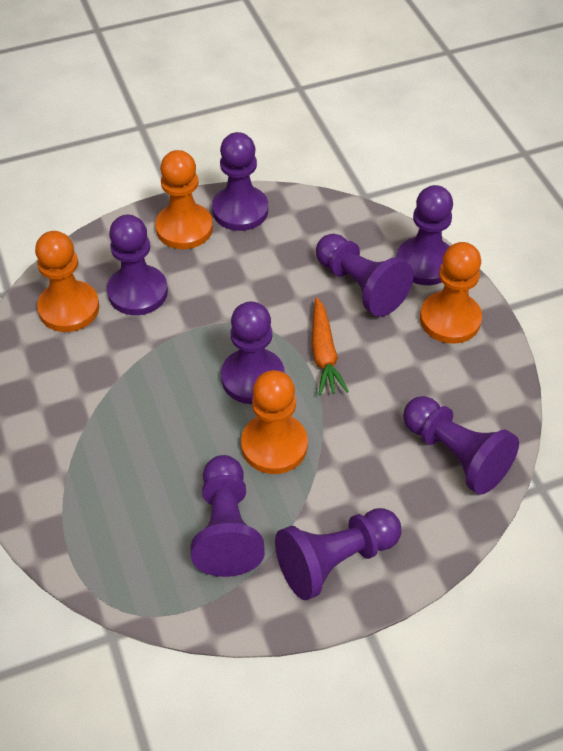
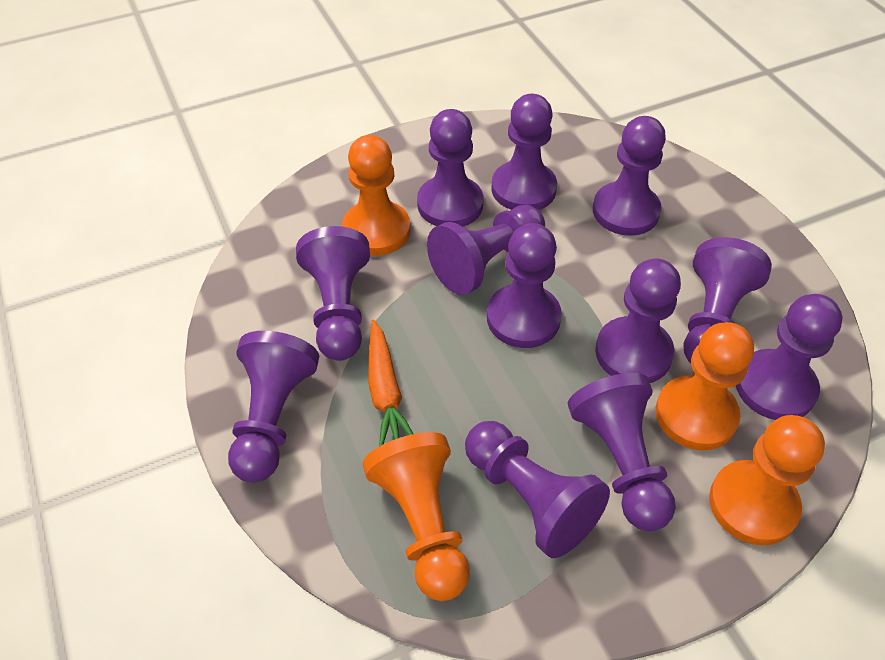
purple pawn: [107,215,168,315] [191,455,265,577] [212,132,268,231] [221,301,285,404] [275,508,401,600] [316,234,414,317] [397,185,453,285] [403,396,519,495] = 8 -> [228,331,319,483] [296,226,370,361] [417,109,483,227] [427,205,545,295] [465,421,610,558] [487,223,562,348] [491,94,557,210] [568,373,676,531] [593,116,666,236] [595,258,681,383] [684,237,772,363] [736,294,842,420] = 12

